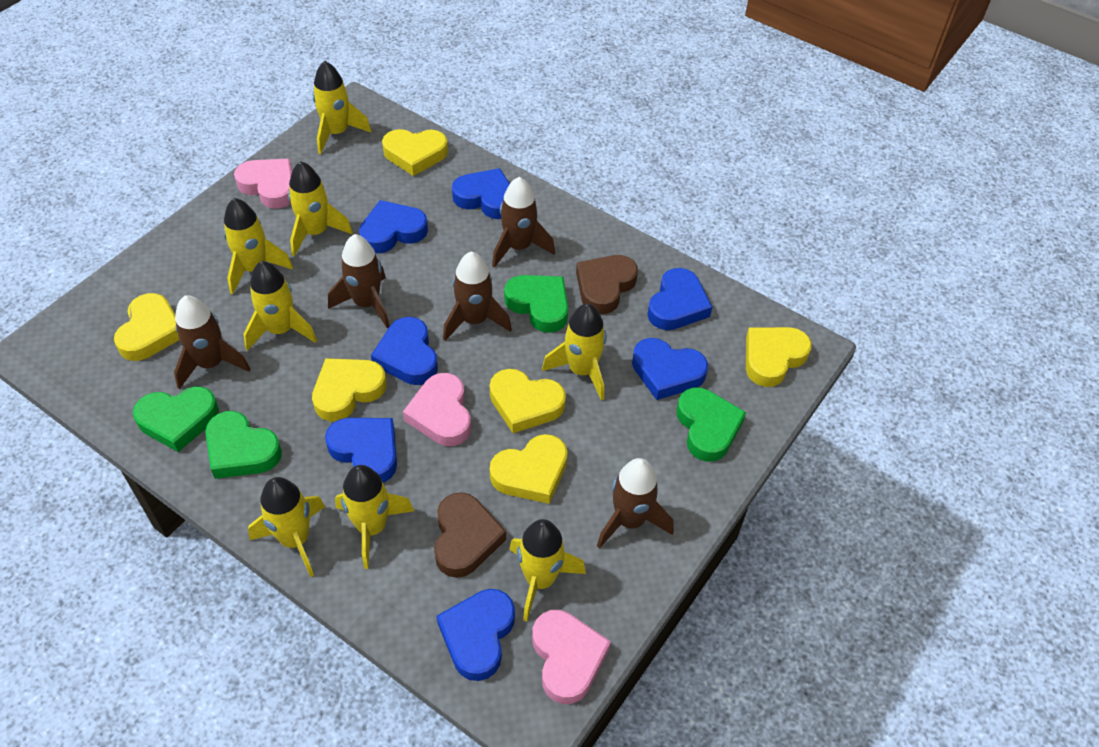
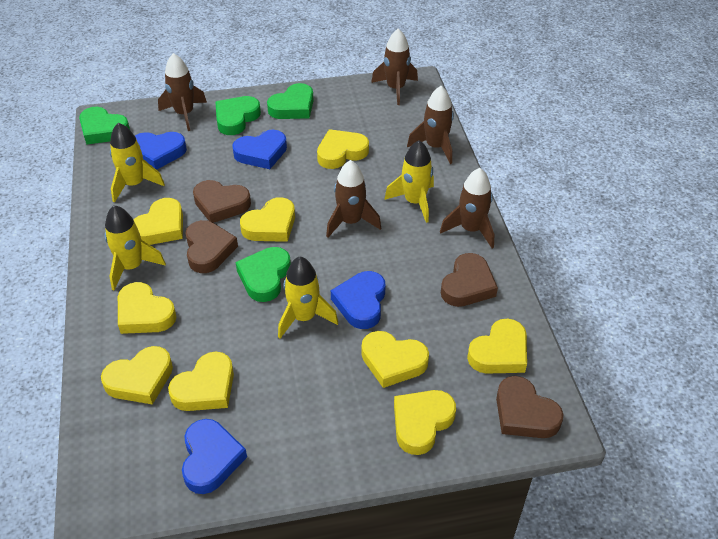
blue heart: [325,418,397,483] [359,200,428,253] [371,317,438,385] [437,589,515,681] [452,168,510,219] [632,338,708,400] [647,268,712,330] = 7 -> [135,132,187,170] [182,419,247,494] [232,130,287,169] [331,271,386,329] = 4
brown heart: [434,492,506,578] [576,255,638,314] = 2 -> [185,220,238,273] [193,180,251,223] [441,253,498,307] [496,376,564,438] = 4
pink heart: [234,159,292,209] [403,373,471,446] [532,610,611,704] = 3 -> none = 0
yellow heart: [114,293,180,361] [312,358,387,421] [382,129,448,176] [490,369,566,433] [490,434,568,504] [746,327,812,387] = 6 -> [101,346,173,405] [118,282,176,334] [133,198,183,245] [168,352,234,411] [240,197,295,242] [317,129,369,169] [361,331,429,388] [394,390,456,455] [467,319,527,374] = 9
yellow rocket: [223,198,293,294] [244,261,317,350] [248,477,325,577] [288,161,353,256] [312,61,371,154] [335,465,414,569] [509,519,586,622] [542,304,607,400] = 8 -> [105,205,166,290] [110,123,165,203] [278,256,338,338] [384,140,434,223] = 4

